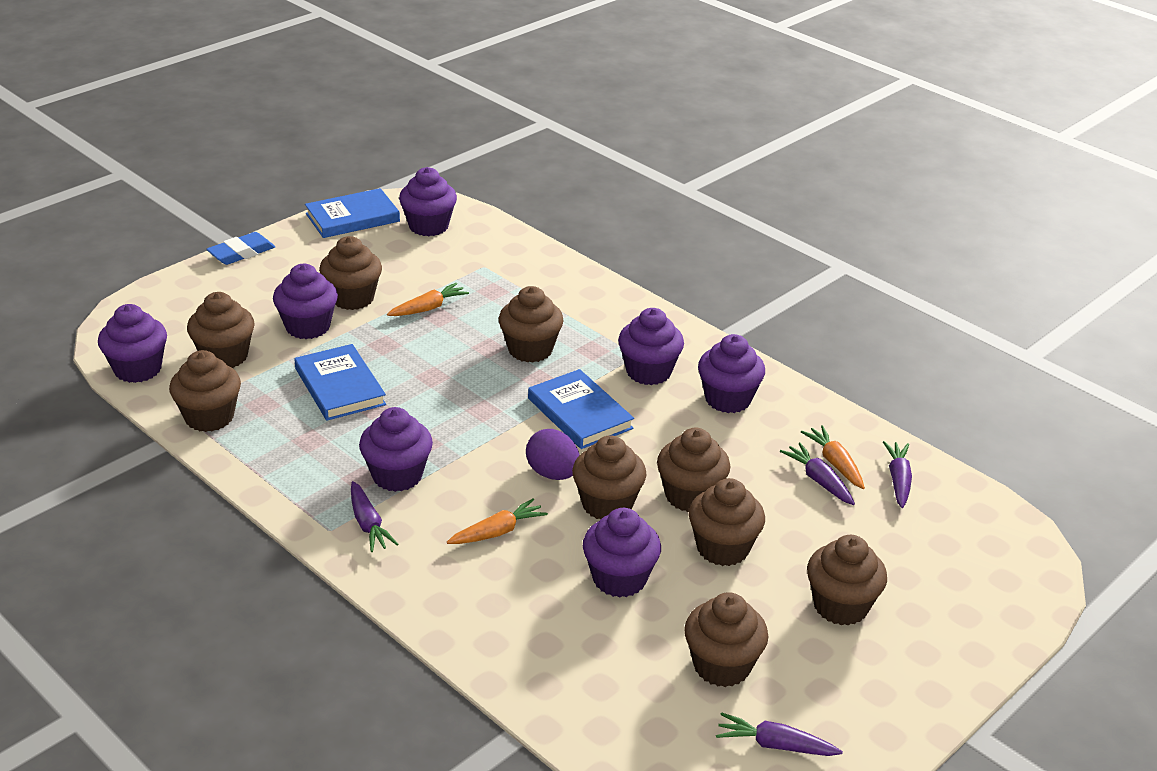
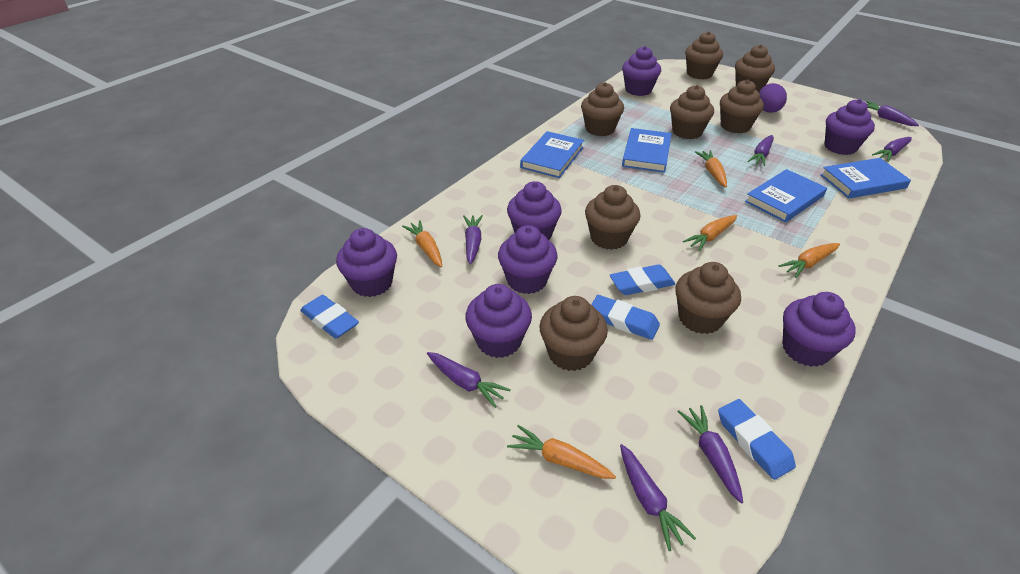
blue book: [294,344,386,421] [305,188,400,238] [528,369,634,449] = 3 -> [520,131,584,178] [622,128,672,173] [745,169,827,223] [820,158,911,199] = 4
blue eraser: [206,232,275,265] = 1 -> [300,295,359,339] [591,295,660,340] [610,264,675,295] [718,399,796,480] = 4
brown cupcake: [169,350,241,432] [187,292,255,368] [319,236,382,310] [499,286,564,363] [572,435,646,519] [657,428,731,512] [684,592,768,687] [689,478,765,566] [807,535,887,625] = 9 -> [539,296,608,371] [581,82,624,136] [585,185,640,250] [670,85,714,139] [675,262,741,334] [685,31,723,79] [720,80,764,133] [735,44,775,92] = 8
orange carrot: [387,282,469,316] [447,498,548,544] [801,425,865,489] = 3 -> [402,220,442,267] [507,425,616,479] [683,215,737,251] [695,150,727,187] [779,243,840,278] = 5
purple carrot: [351,481,398,552] [716,712,843,756] [780,442,855,505] [883,441,912,508] = 4 -> [427,352,511,408] [463,215,483,265] [620,444,696,551] [677,405,743,504] [748,135,774,166] [866,101,919,126] [872,137,912,162] = 7

